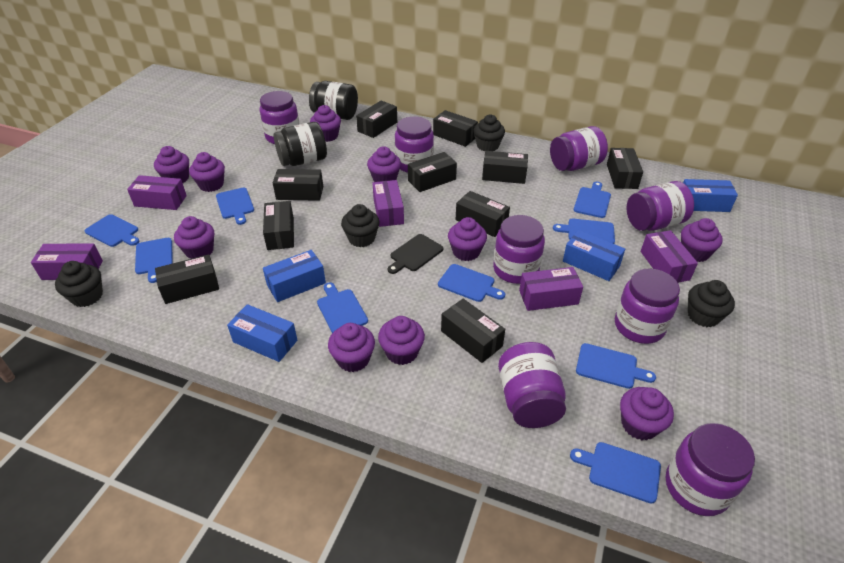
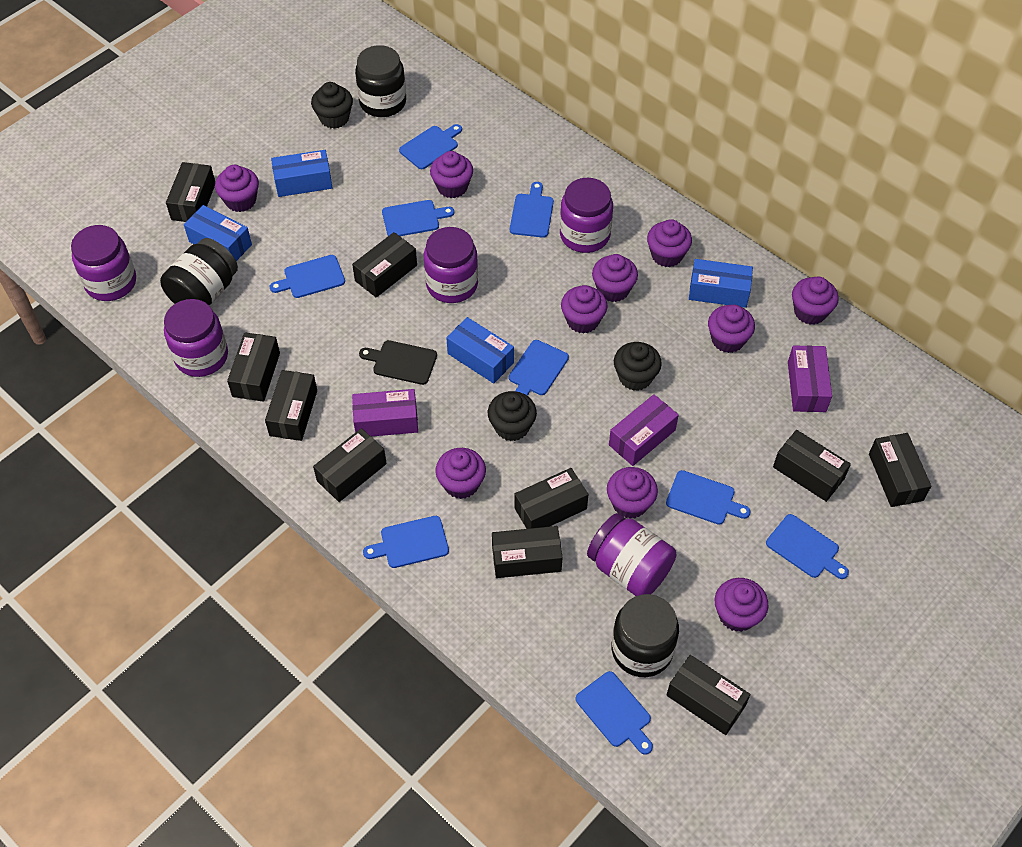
black cupcake: [55,261,103,307] [341,204,380,247] [473,115,505,151] [688,280,735,327] = 4 -> [311,82,353,129] [488,391,537,441] [614,342,662,391] = 3
black jar: [274,122,327,166] [309,81,358,120] = 2 -> [160,238,238,306] [355,45,406,117] [612,594,679,677] = 3
purple box: [31,243,103,280] [127,175,187,210] [372,180,404,227] [519,267,583,311] [641,230,698,283] = 5 -> [352,389,418,437] [609,394,679,466] [788,345,832,412] = 3
purple jar: [259,91,299,144] [395,116,434,173] [493,215,545,284] [498,342,566,428] [550,126,608,171] [615,268,680,344] [626,181,694,231] [666,423,755,516] = 8 -> [71,225,136,301] [164,299,228,377] [424,227,478,303] [560,178,613,253] [587,513,676,596] = 5

